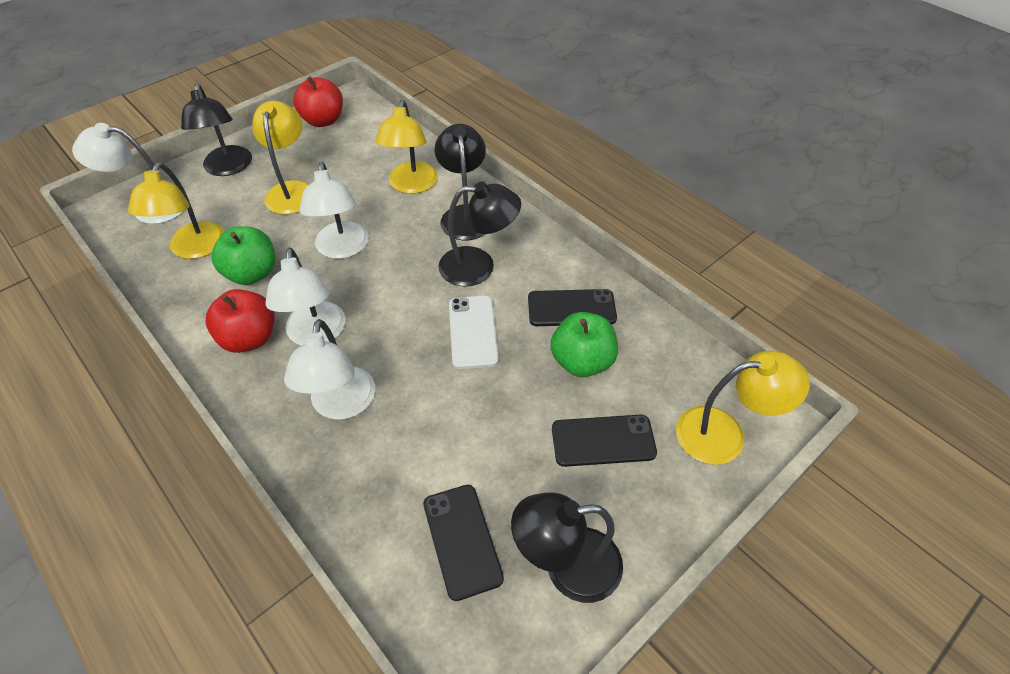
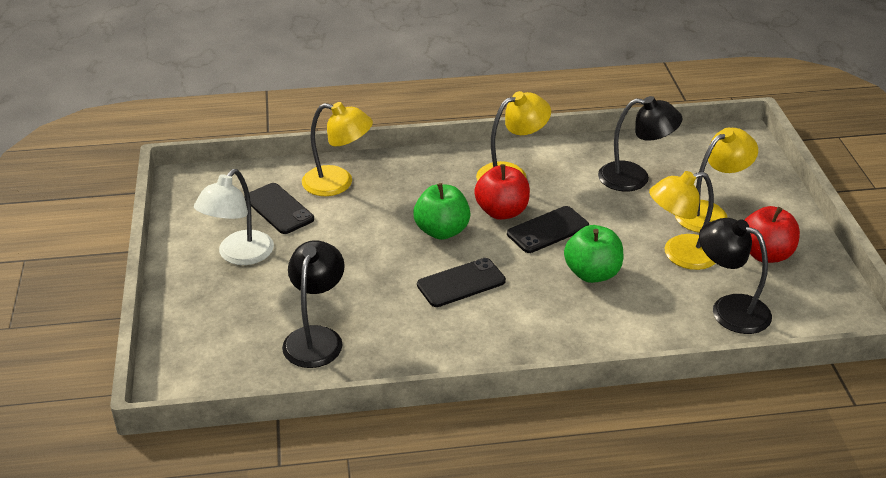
black lamp: [181,83,252,176] [435,124,486,240] [438,182,521,287] [511,492,623,603] = 4 -> [282,240,345,368] [598,96,683,191] [699,218,772,334] = 3
white lamp: [72,123,183,224] [265,247,346,346] [284,319,375,420] [300,162,369,259] = 4 -> [194,169,274,265] = 1
white phone: [449,296,499,369] = 1 -> none = 0

